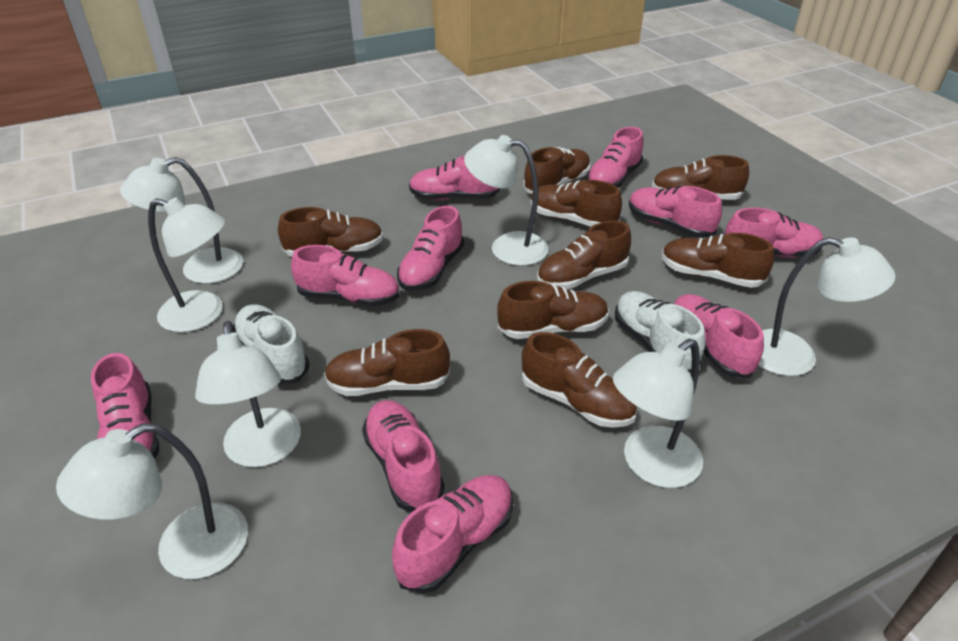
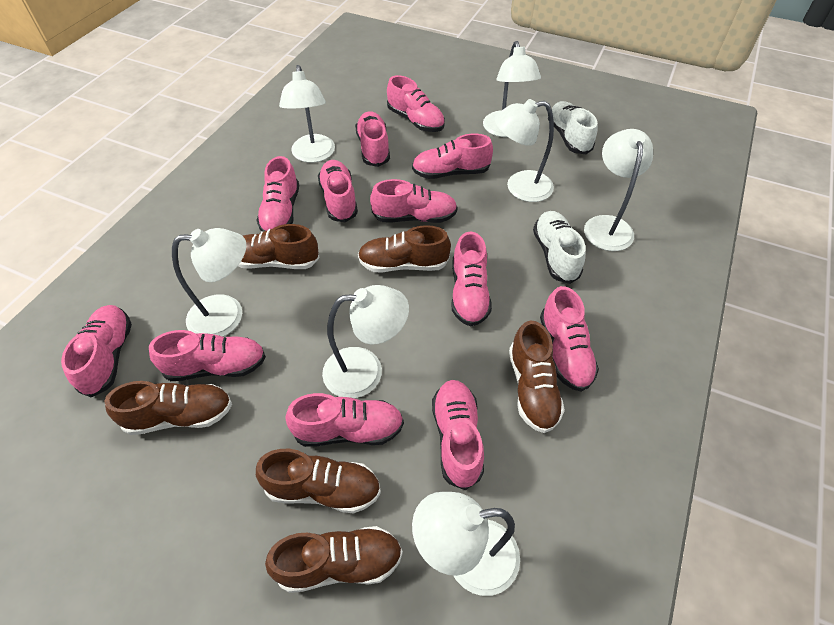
brown shoe: [278,207,383,257] [324,329,450,396] [497,281,609,339] [522,332,637,428] [523,147,591,194] [530,180,622,227] [537,221,631,290] [652,155,749,200] [662,233,774,288] = 9 -> [104,381,232,435] [238,224,320,269] [256,449,381,514] [265,526,403,593] [358,225,451,272] [509,320,565,433] = 6
pink shoe: [91,353,159,459] [291,245,400,307] [362,400,445,511] [392,475,513,594] [397,206,464,291] [409,156,500,200] [587,127,644,188] [629,186,722,238] [674,294,764,378] [725,208,823,258] = 10 -> [61,305,132,397] [149,330,266,381] [256,156,299,232] [286,393,404,447] [318,160,358,222] [355,111,390,167] [370,179,458,223] [387,75,445,132] [412,134,493,179] [432,380,484,490] [452,232,492,326] [540,286,599,391] = 12

